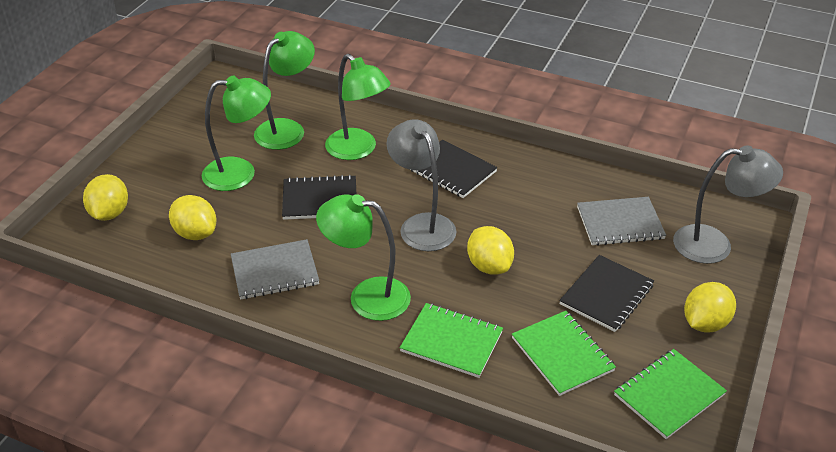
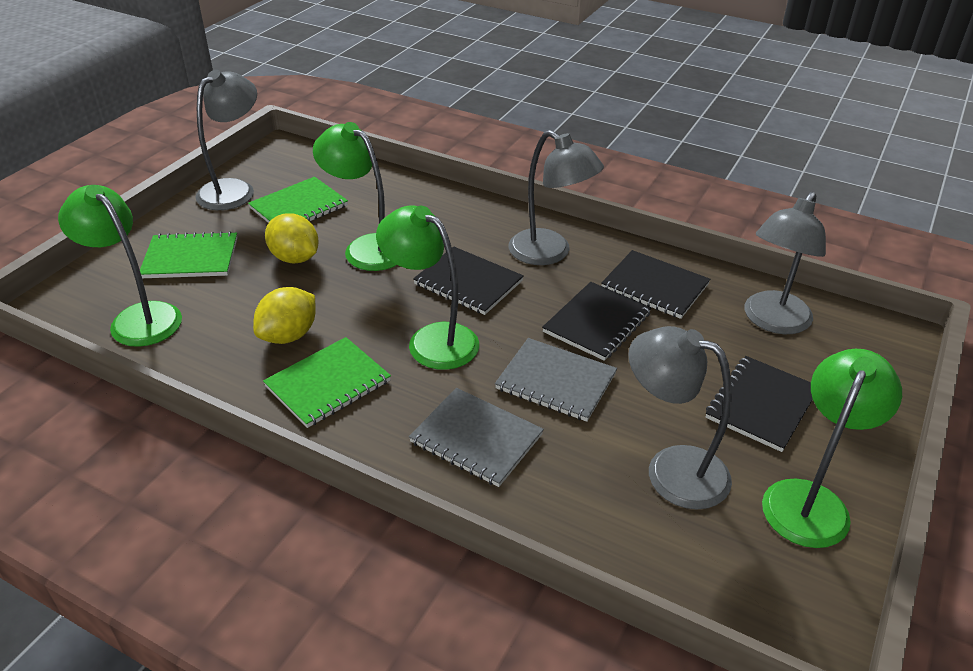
black notebook: [282,175,356,220] [409,140,498,198] [559,255,654,332] = 3 -> [413,246,524,315] [542,282,651,361] [601,250,710,319] [706,356,813,452] = 4
grey lamp: [387,120,457,251] [673,145,783,264] = 2 -> [196,70,257,210] [508,130,604,265] [628,326,732,509] [745,192,826,334] = 4
yellow lemon: [83,174,128,221] [169,195,216,240] [467,226,514,275] [684,282,736,333] = 4 -> [253,287,316,344] [265,213,319,263] = 2

